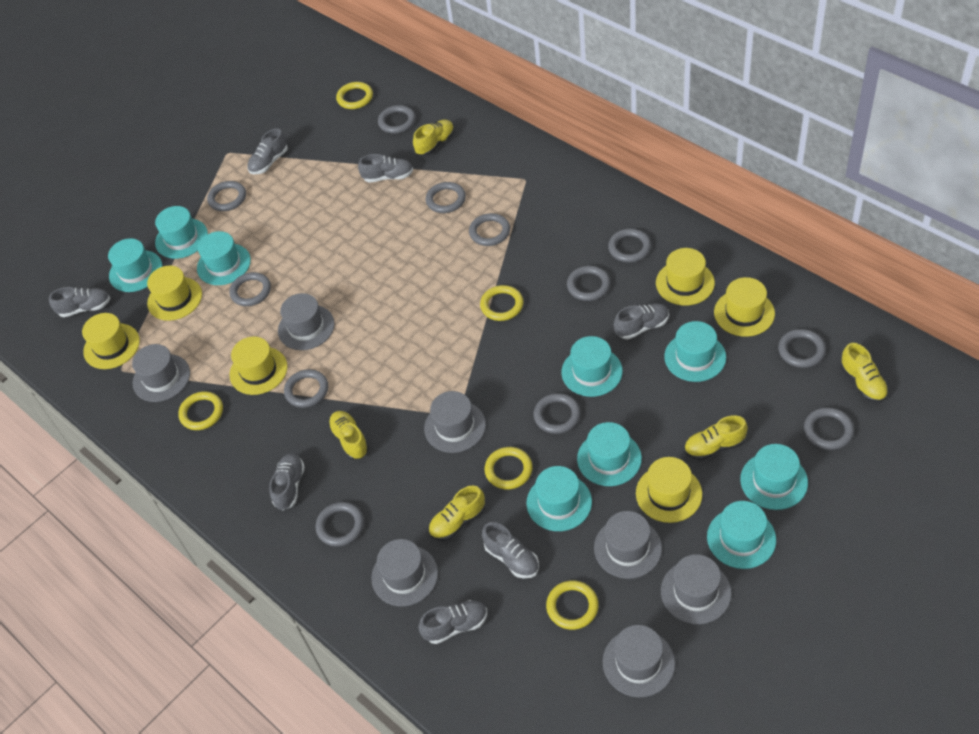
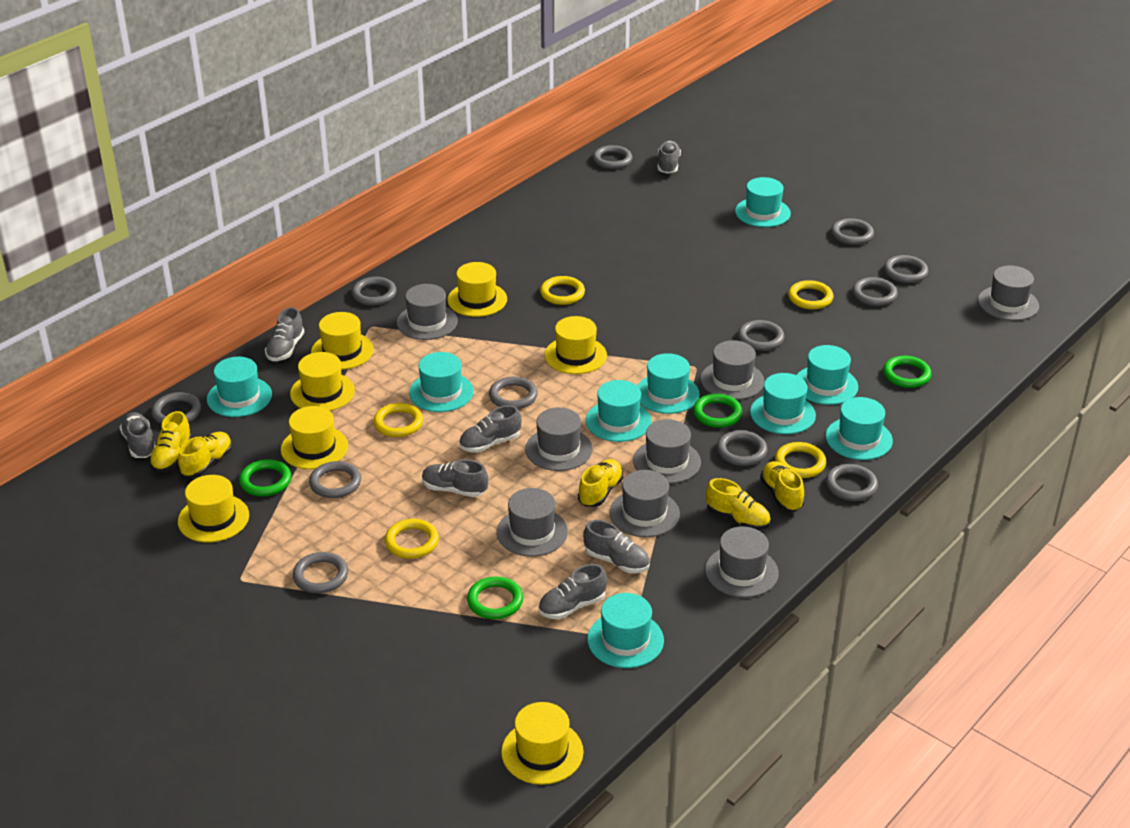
green ring: none = 0 -> [239,459,291,496] [467,576,523,619] [693,394,743,428] [883,356,932,388] = 4
grey hat: [132,344,190,402] [278,293,335,350] [371,539,438,606] [424,391,486,453] [594,511,662,579] [603,625,675,697] [661,554,731,624] = 7 -> [397,284,458,340] [497,488,568,557] [525,407,593,471] [609,470,680,537] [633,419,701,484] [700,340,764,400] [705,526,779,598] [978,266,1039,321] = 8
yellow hat: [82,313,140,369] [147,266,202,321] [230,336,287,395] [636,457,702,523] [656,248,715,306] [714,277,775,337] = 6 -> [178,475,249,542] [281,406,348,470] [290,352,355,411] [311,312,374,370] [447,262,507,317] [501,702,584,785] [544,316,607,374] = 7

